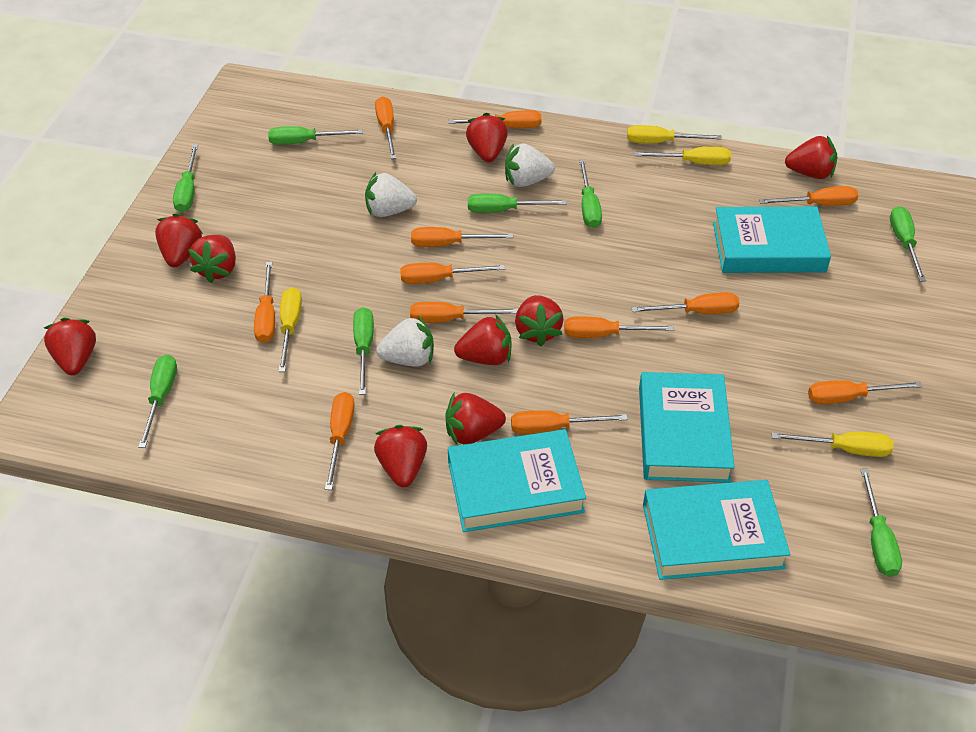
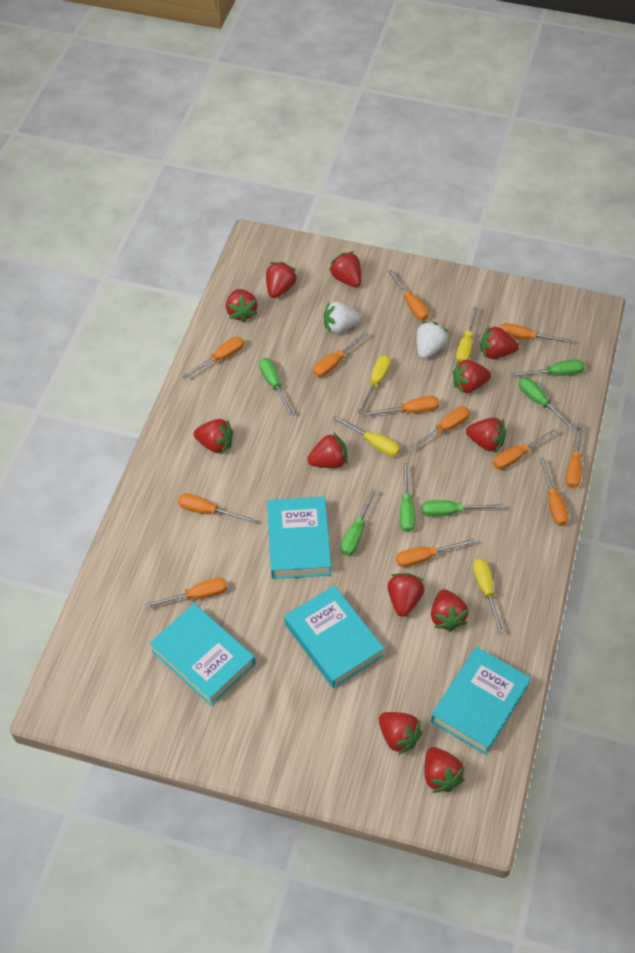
green screwdriver: [138,355,177,448] [173,144,198,212] [268,126,363,145] [353,307,374,395] [468,194,567,213] [579,159,602,228] [860,469,902,577] [890,206,926,281] = 8 -> [259,358,294,416] [341,489,377,556] [400,463,415,532] [422,500,503,517] [511,359,585,377] [519,378,576,430] = 6
red strawberry: [44,318,96,375] [155,213,203,267] [188,235,236,283] [374,425,427,487] [445,393,506,445] [454,314,511,365] [466,113,508,162] [515,295,564,347] [785,136,837,179] = 9 -> [193,419,233,454] [226,289,258,323] [266,262,297,298] [307,432,348,468] [329,252,361,287] [379,712,423,755] [387,573,425,617] [424,747,465,793] [431,590,468,632] [453,360,491,393] [466,417,506,453] [481,325,519,359] = 12
white strawberry: [365,172,417,217] [376,316,434,367] [505,143,555,187] = 3 -> [324,302,361,334] [416,321,449,359] = 2

